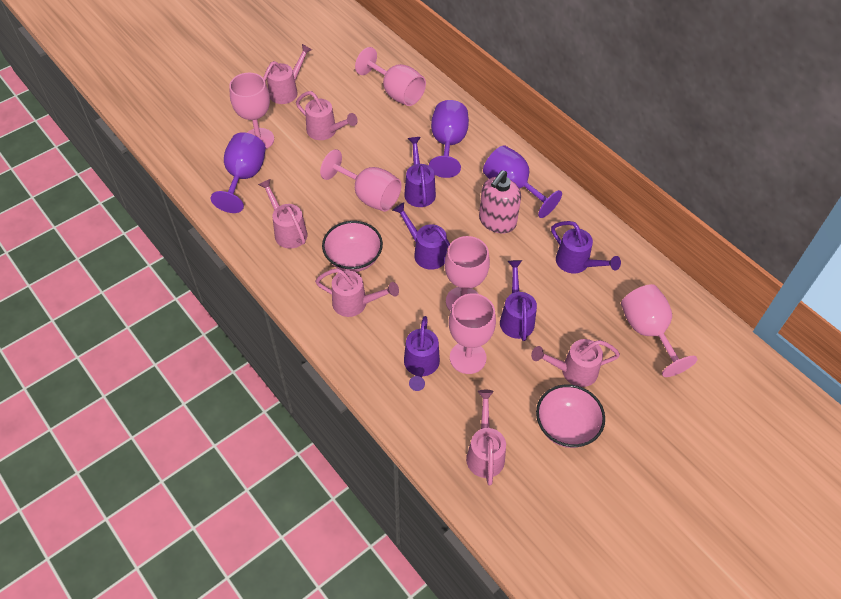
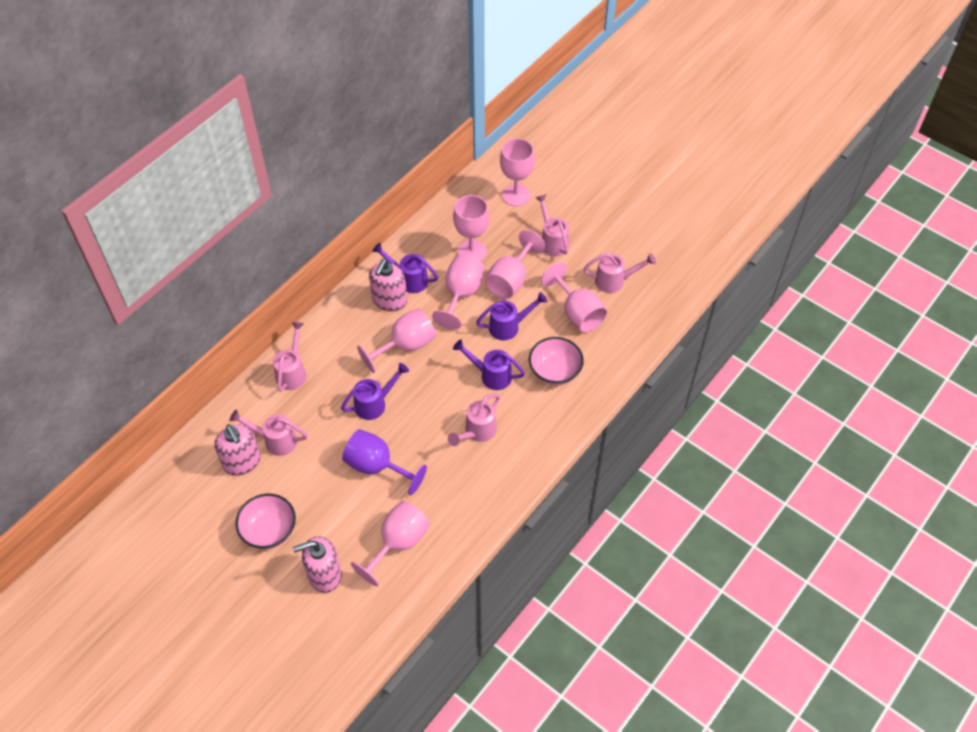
pink goblet: [229,73,274,149] [320,149,402,212] [355,47,426,106] [445,236,490,312] [449,293,496,374] [621,284,698,377] = 6 -> [351,501,430,586] [357,308,436,373] [432,254,484,330] [453,195,489,261] [485,230,545,299] [500,138,535,206] [541,262,607,332] = 7
pink soap dispenser: [479,170,521,234] = 1 -> [215,424,261,476] [293,536,342,593] [369,259,407,312] = 3
pink watering can: [258,179,308,249] [263,44,312,104] [296,91,358,140] [315,268,399,317] [466,390,506,486] [531,339,620,387] = 6 -> [230,410,308,456] [273,322,306,392] [448,394,500,446] [535,194,569,257] [583,253,656,293] = 5
purple goblet: [211,132,266,213] [429,100,469,178] [483,145,562,218] = 3 -> [342,429,427,495] = 1
purple watering can: [393,202,450,270] [404,137,436,207] [404,316,440,391] [500,260,537,341] [551,221,621,273] = 5 -> [341,363,409,420] [372,243,438,293] [453,340,525,390] [476,292,547,340] = 4

